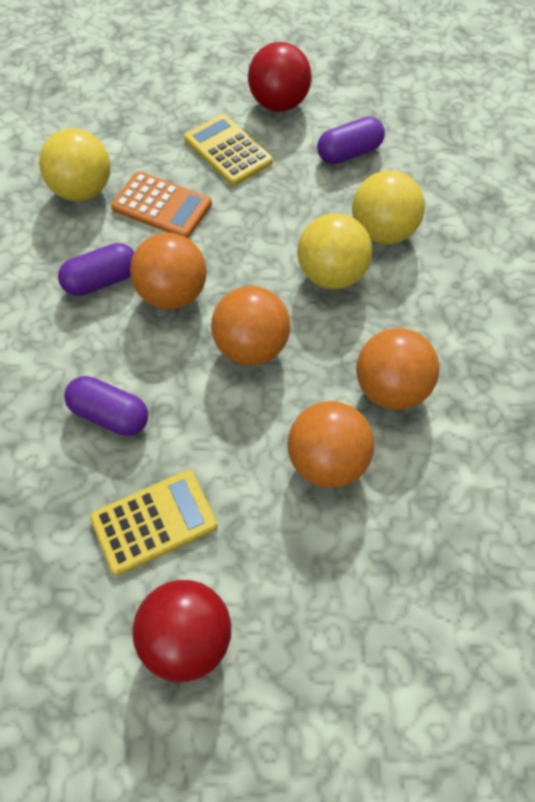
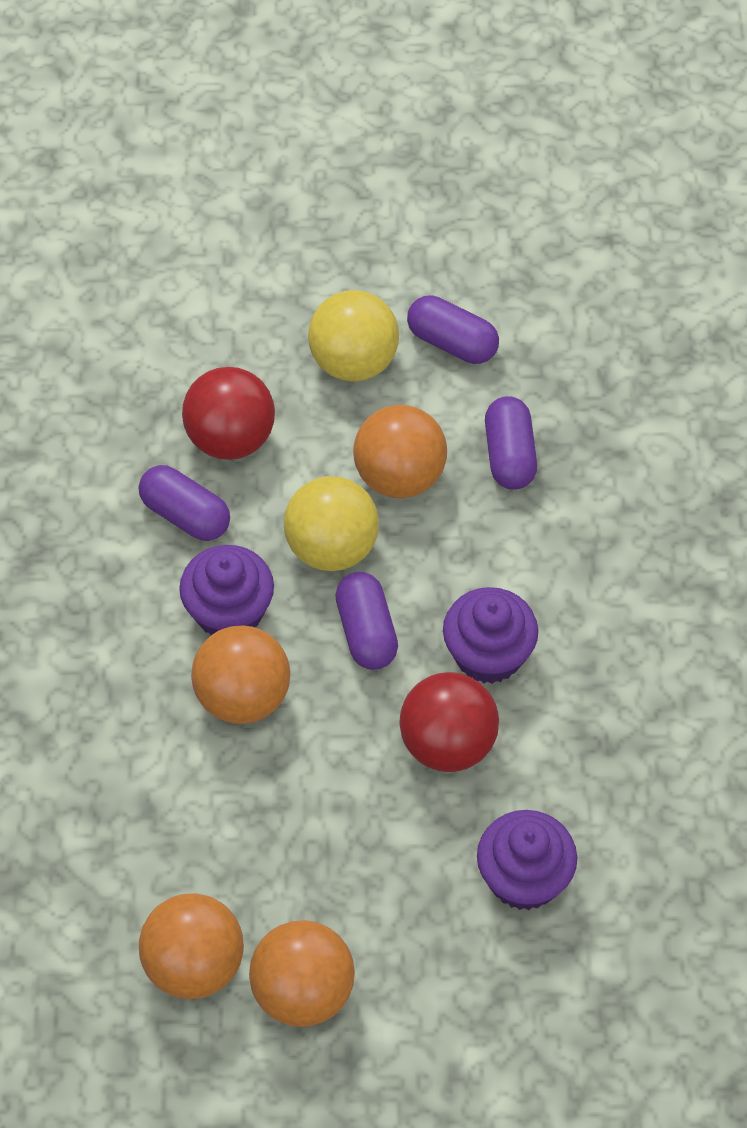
orange calculator: [111,171,212,238] = 1 -> none = 0
purple capsule: [58,243,134,296] [64,376,148,436] [317,116,385,164] = 3 -> [139,465,230,541] [335,572,398,670] [407,295,499,364] [485,396,537,490] = 4
purple cupcake: none = 0 -> [179,545,274,635] [443,587,538,684] [477,810,577,910] = 3
yellow ball: [39,128,111,201] [297,213,372,289] [352,170,425,245] = 3 -> [284,476,379,571] [308,290,399,382] = 2
yellow calculator: [90,470,218,576] [184,114,273,186] = 2 -> none = 0

